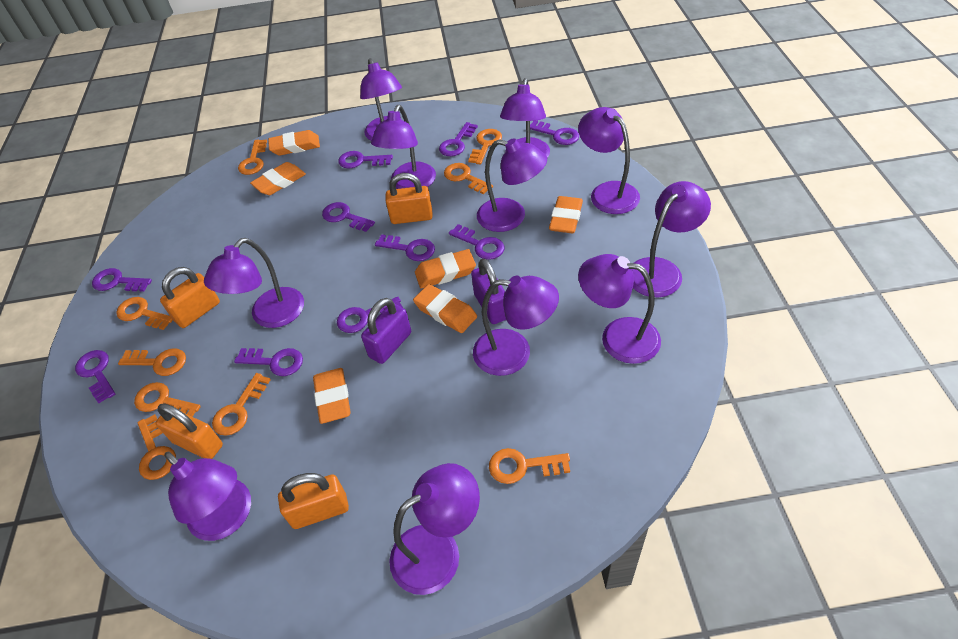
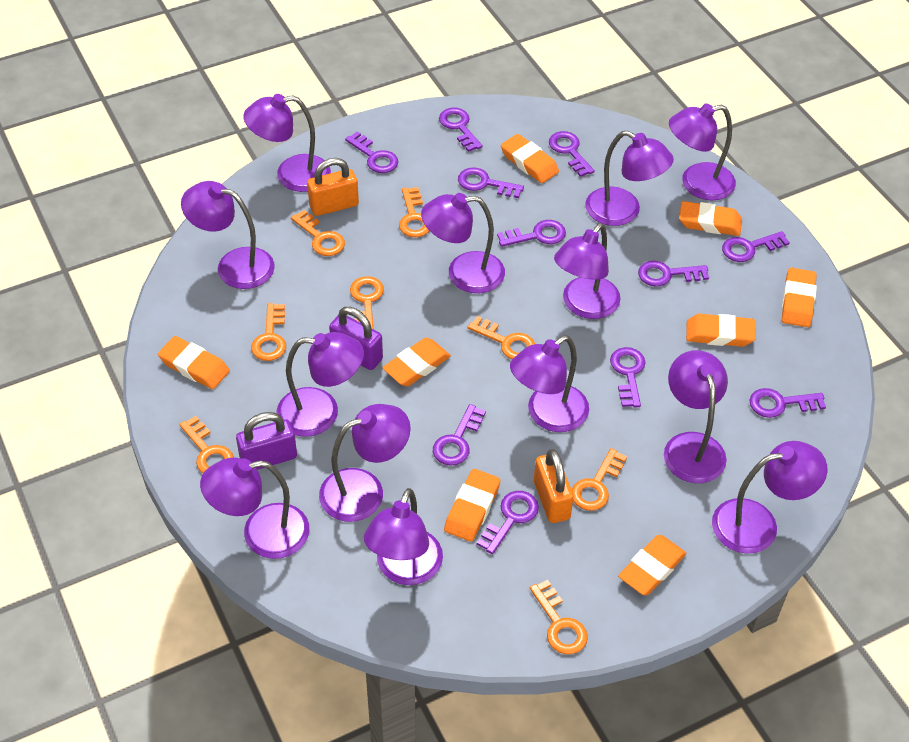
orange eraser: [250,162,306,195] [268,130,320,156] [313,368,351,424] [413,284,477,333] [415,249,476,288] [549,196,583,233] = 6 -> [158,336,230,389] [382,338,451,386] [444,469,501,542] [501,134,559,183] [618,535,686,595] [679,201,742,236] [686,314,756,347] [782,268,817,327] = 8
orange key: [116,297,173,330] [118,349,186,376] [134,382,201,417] [137,414,176,480] [212,373,271,436] [238,140,267,175] [444,163,493,194] [468,129,502,165] [489,448,570,484] = 9 -> [179,416,234,473] [251,303,286,361] [291,210,345,256] [350,276,384,329] [399,187,429,237] [468,316,535,359] [530,580,588,654] [571,448,627,511] = 8
orange padlock: [156,403,223,459] [160,267,220,328] [278,473,349,529] [386,173,433,224] = 4 -> [307,158,359,216] [534,449,574,523] = 2
purple key: [75,350,115,403] [92,268,152,292] [234,348,303,376] [322,202,375,232] [337,297,403,333] [338,151,393,168] [375,234,435,261] [439,122,478,156] [449,224,505,260] [530,120,579,145] = 10 -> [345,131,398,173] [433,404,486,466] [439,108,483,152] [458,167,524,198] [477,491,539,554] [497,220,566,247] [549,131,595,177] [610,347,646,408] [638,261,709,287] [722,231,790,262] [750,388,826,418] = 11
purple lamp: [164,452,251,541] [204,238,304,328] [360,58,402,141] [371,105,436,189] [389,463,480,595] [473,276,559,376] [477,138,547,232] [500,78,550,158] [578,107,640,214] [578,254,661,364] [632,181,711,297] = 11 -> [181,181,275,289] [200,457,309,559] [243,94,331,192] [276,332,364,437] [319,404,411,522] [364,488,443,585] [421,193,505,293] [510,335,589,432] [554,223,621,319] [585,131,674,226] [664,350,728,483] [669,103,736,200] [712,441,828,554] = 13

